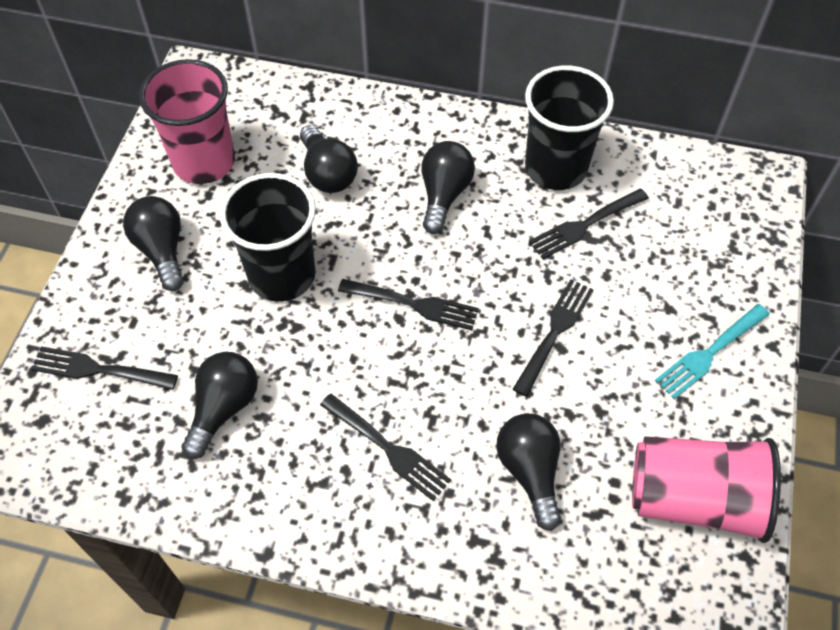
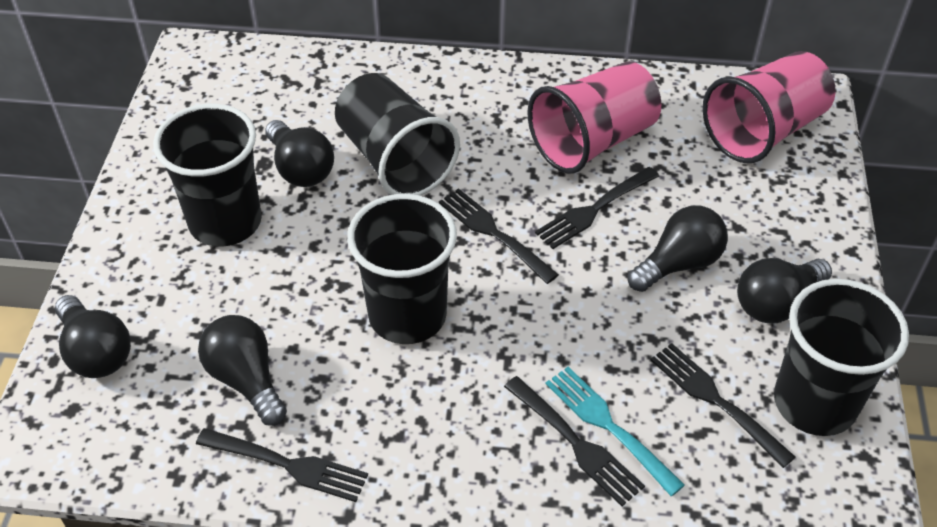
black cup: [220,173,316,302] [525,66,614,190] = 2 -> [153,104,262,247] [335,73,460,196] [347,194,457,344] [774,279,909,436] = 4

